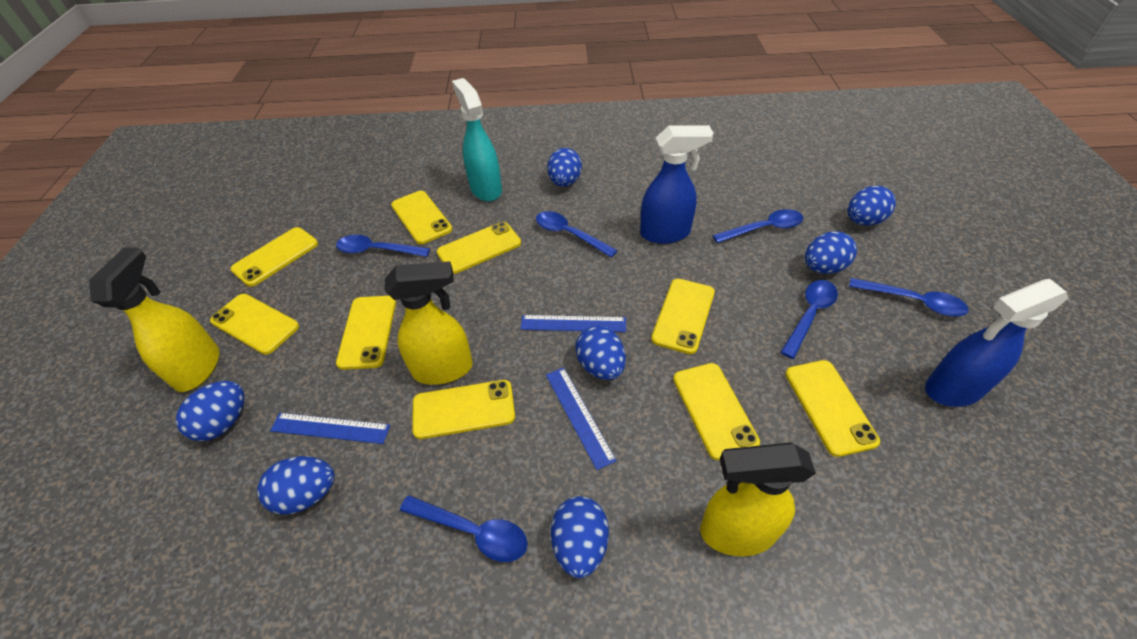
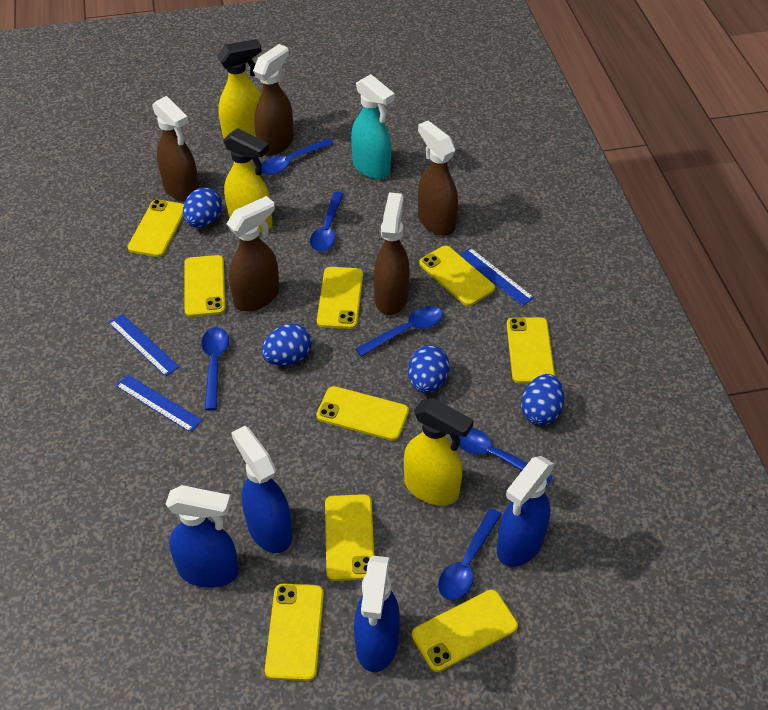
blue egg: [176,381,244,441] [257,456,334,515] [547,148,582,187] [551,497,609,578] [575,326,626,380] [805,231,857,274] [847,186,896,226] = 7 -> [183,187,222,228] [262,323,312,366] [408,345,449,393] [521,374,564,425] = 4
blue spray bottle: [640,125,713,244] [925,279,1068,407] = 2 -> [166,485,239,588] [231,426,292,553] [354,556,400,672] [497,456,554,567] = 4
brown spray bottle: none = 0 -> [152,96,199,202] [227,196,279,311] [253,44,294,156] [374,192,410,315] [418,121,458,236] = 5

